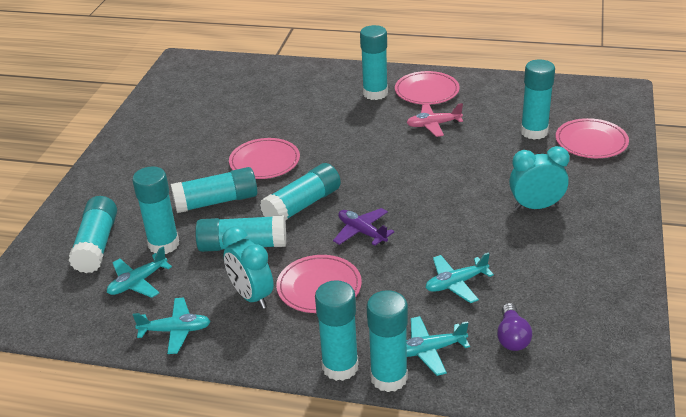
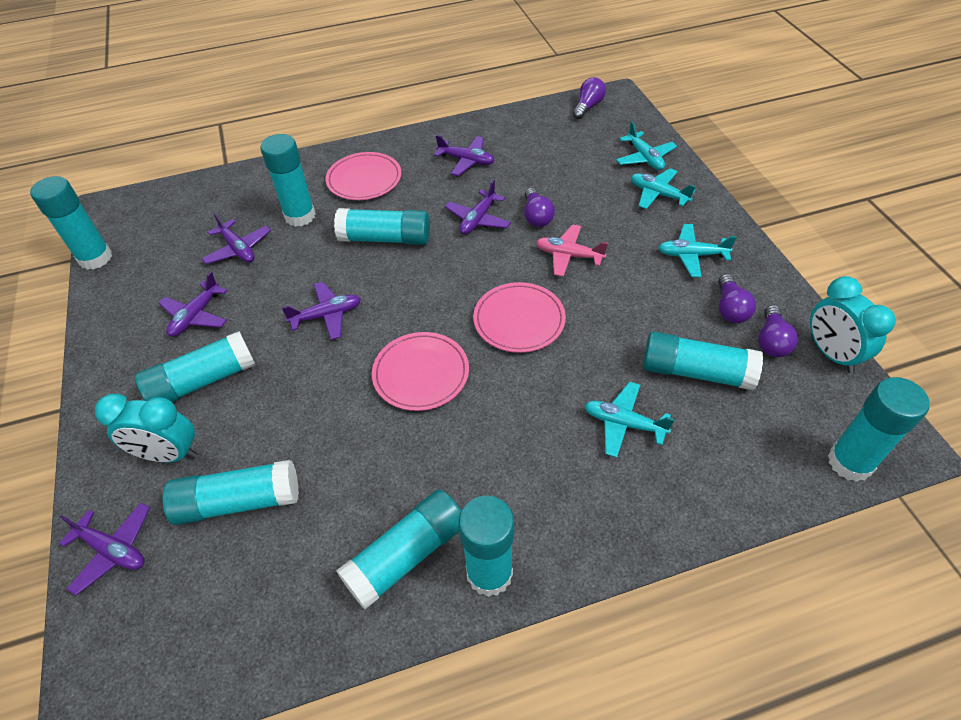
pink plate: [229,138,300,179] [276,255,362,313] [395,71,460,105] [556,118,629,158] = 4 -> [325,152,401,200] [372,332,469,411] [473,282,566,353] = 3
purple light bulb: [497,303,532,351] = 1 -> [524,188,555,227] [573,77,606,119] [718,274,756,323] [758,305,798,357] = 4
purple plane: [333,208,394,245] = 1 -> [59,503,150,596] [159,272,228,337] [202,212,271,264] [282,282,361,340] [434,135,495,176] [445,180,511,234] = 6

